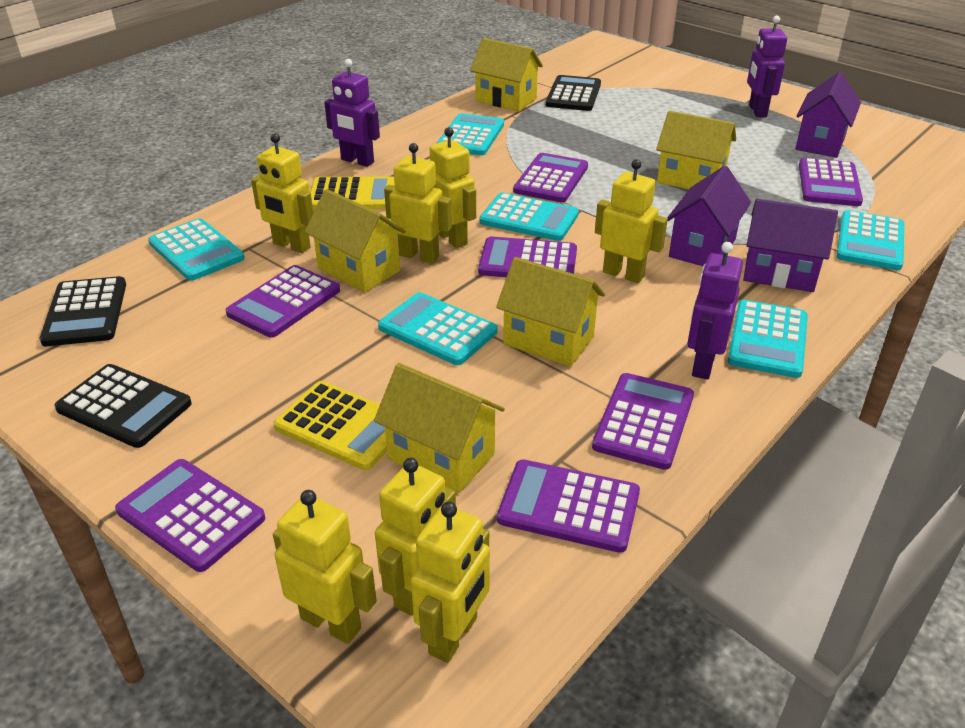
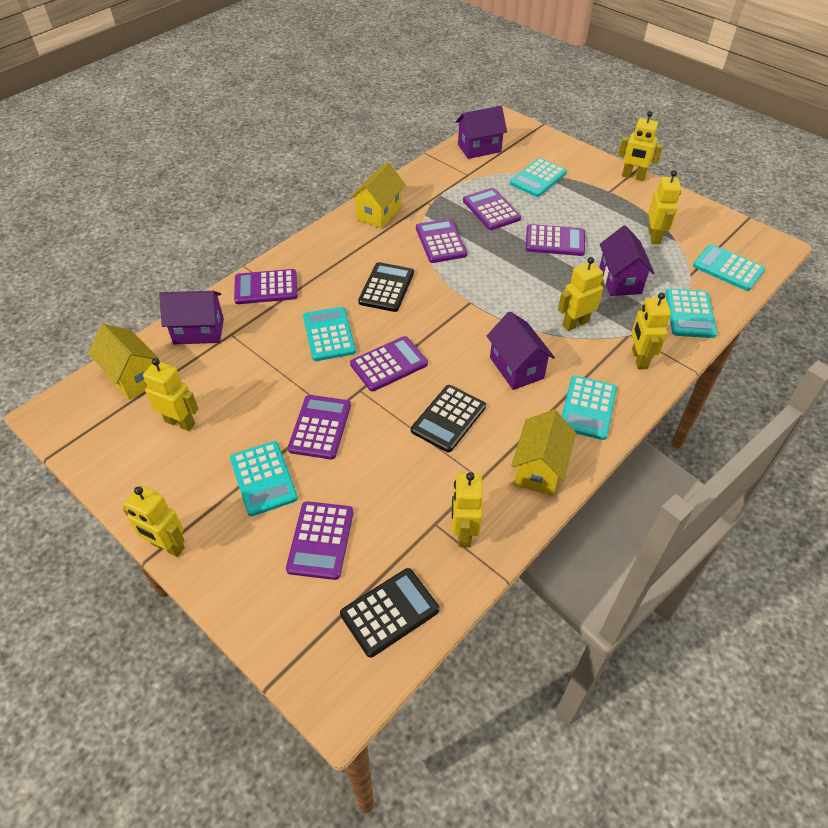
purple house: [667,166,751,266] [743,199,838,292] [795,72,861,158] = 3 -> [159,291,224,344] [456,106,507,159] [487,311,555,390] [599,225,654,296] = 4
purple robot: [324,59,380,167] [687,242,743,380] [747,15,787,117] = 3 -> none = 0
yellow calculator: [274,381,387,470] [310,176,395,210] = 2 -> none = 0
yellow house: [305,189,406,292] [374,363,505,493] [470,38,543,111] [496,257,605,367] [656,110,736,189] = 5 -> [88,324,159,400] [350,162,406,228] [511,410,576,496] = 3

